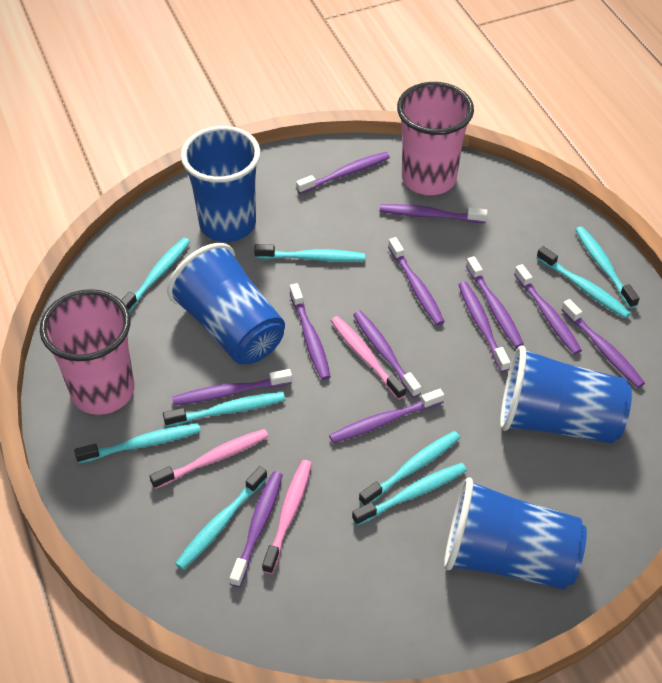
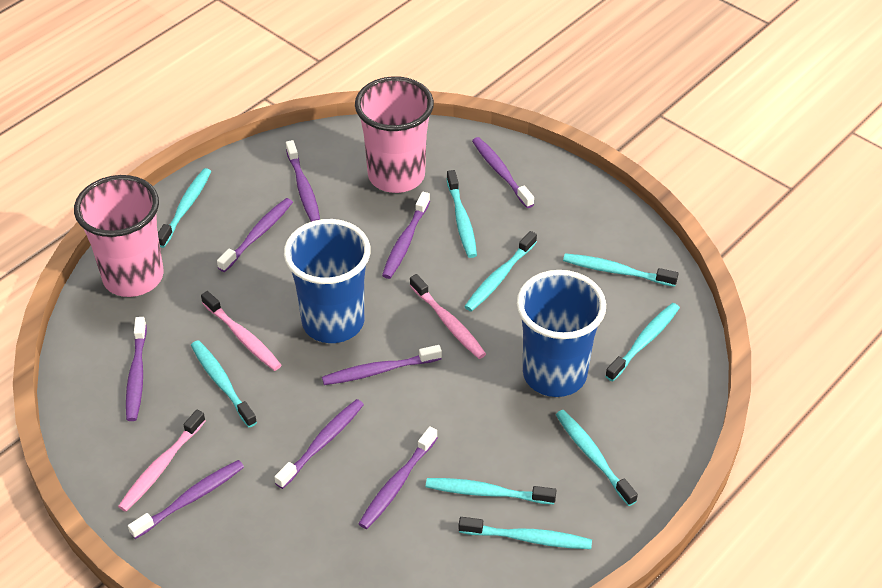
blue cup: [167,243,285,364] [181,126,260,242] [444,477,587,590] [500,346,632,444] = 4 -> [284,219,371,343] [517,270,606,397] = 2
purple toothbrush: [172,369,292,405] [229,471,283,587] [290,283,331,380] [296,152,390,194] [329,389,444,443] [353,311,421,398] [380,204,488,223] [388,237,445,325] [459,282,511,372] [466,256,524,348] [514,264,582,354] [561,299,645,388] = 12 -> [126,317,147,421] [128,460,244,539] [217,198,293,272] [274,399,364,489] [286,140,320,222] [322,345,442,385] [359,426,438,529] [382,192,430,279] [472,137,534,208] = 9

